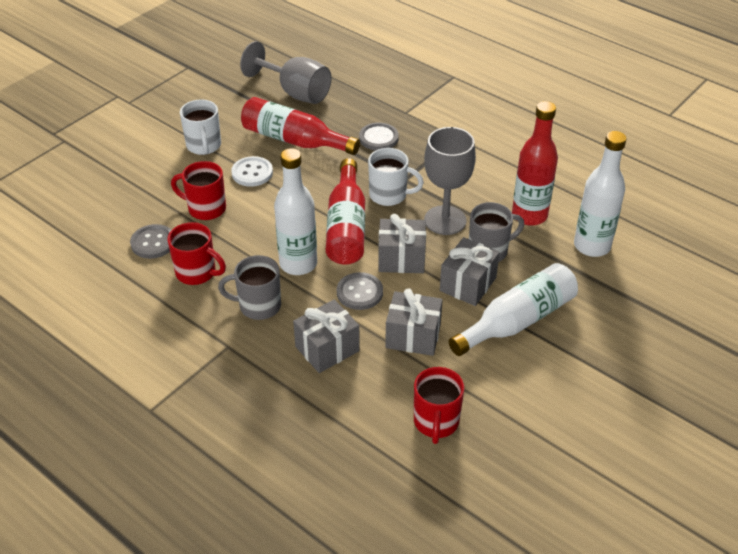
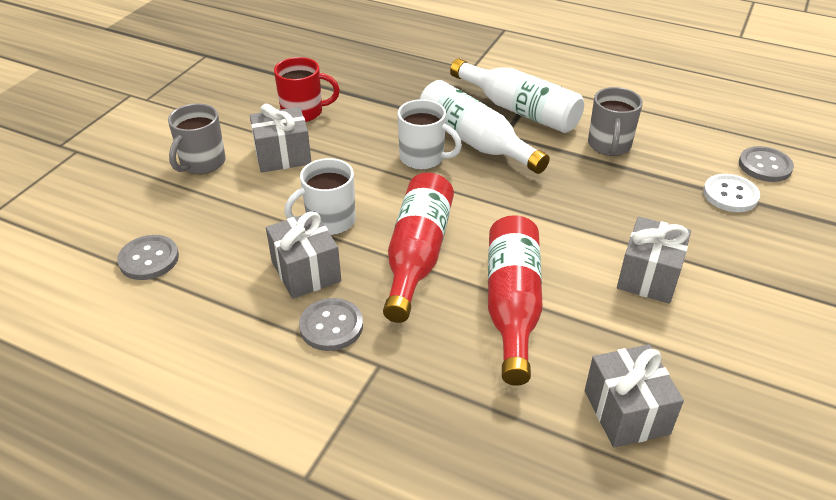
grey goblet: [240,41,332,104] [424,127,476,235] = 2 -> none = 0
red bottle: [241,97,360,155] [326,158,365,265] [512,101,558,226] = 3 -> [383,172,454,323] [488,215,543,386] = 2
red mug: [167,222,226,285] [171,161,226,220] [414,367,465,444] = 3 -> [274,57,340,122] = 1
white bottle: [274,148,317,275] [449,263,578,356] [574,131,627,257] = 3 -> [420,80,550,174] [450,58,584,133] = 2

